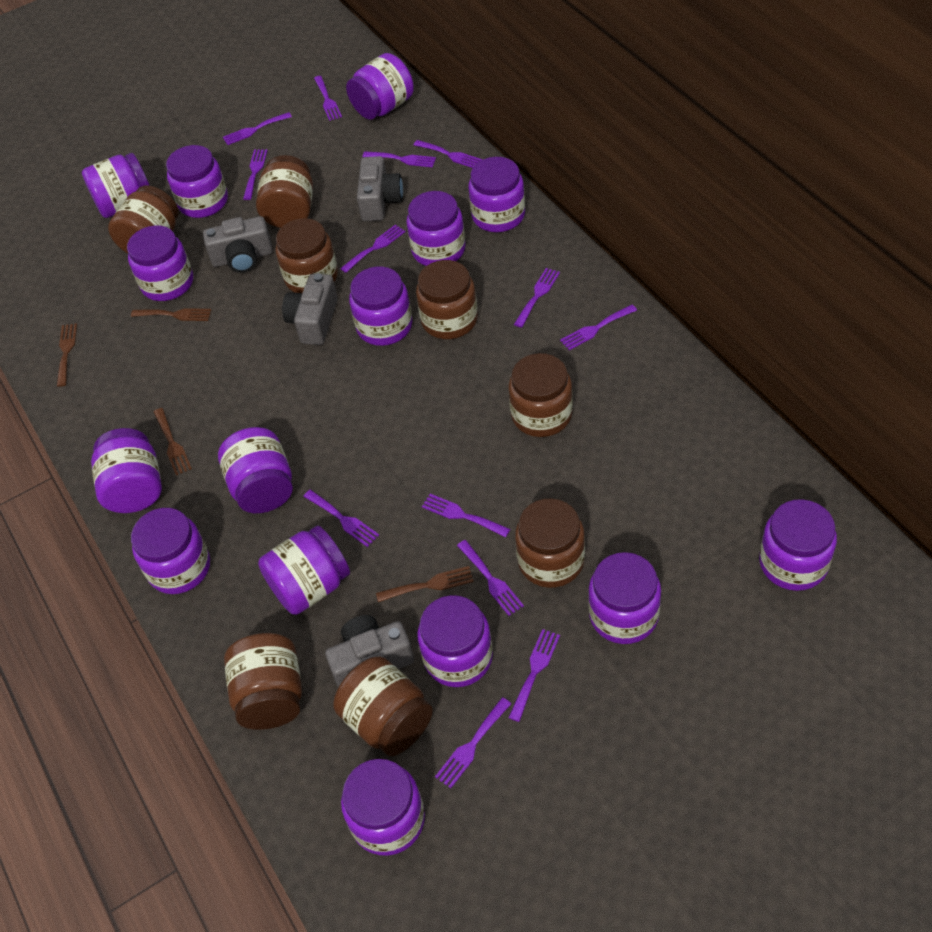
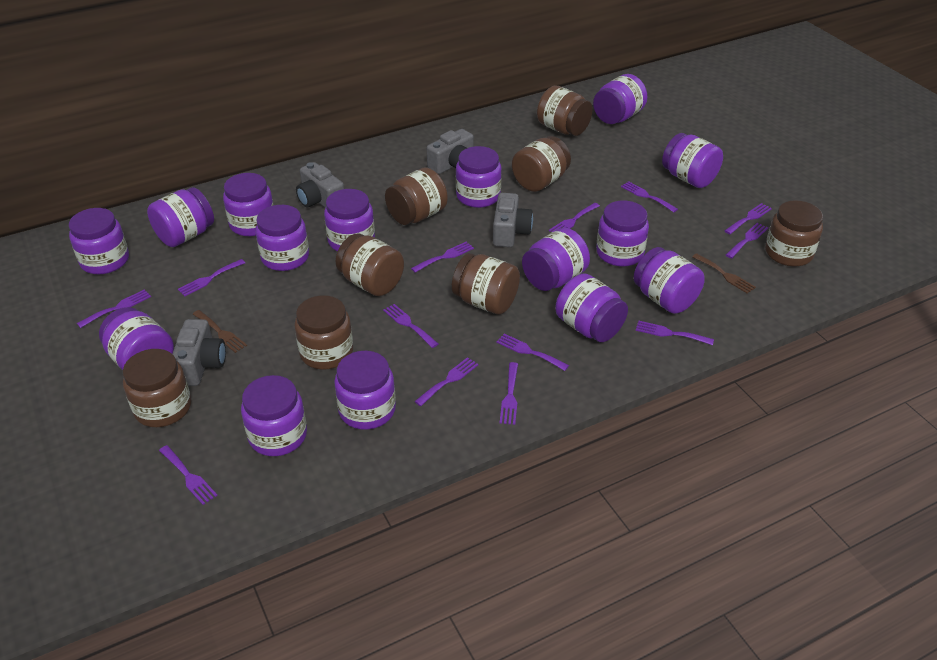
brown fork: [57,323,77,387] [131,308,211,321] [154,408,192,475] [376,566,474,602] = 4 -> [193,310,247,353] [692,253,756,294] = 2

